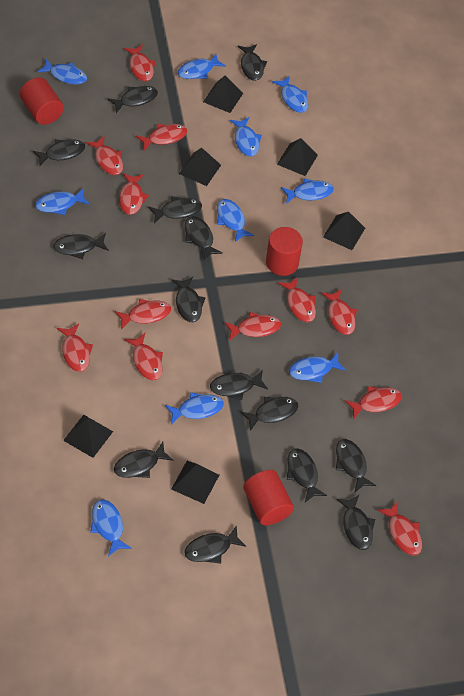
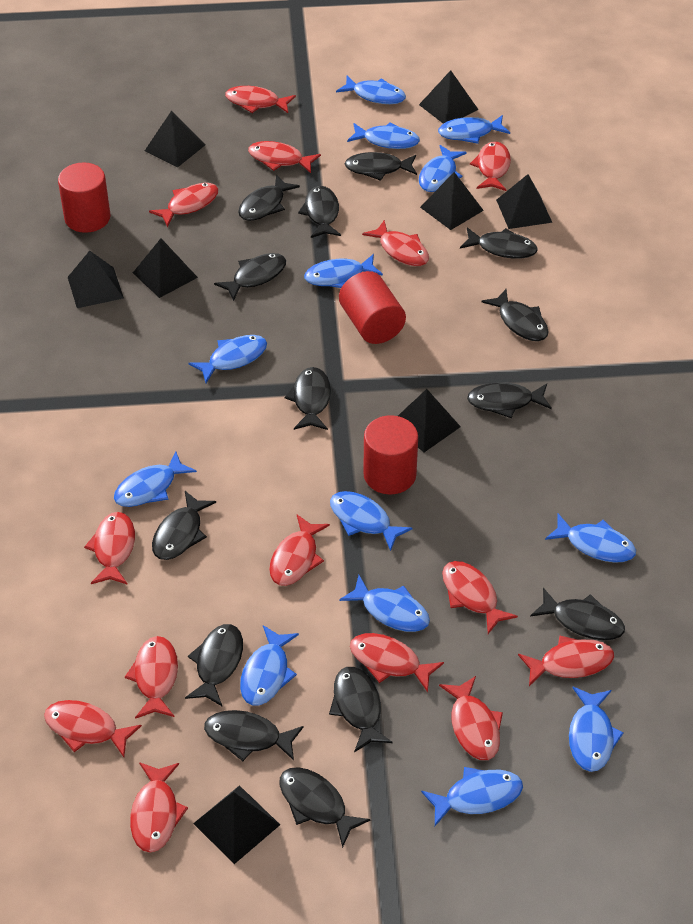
black pyramid: [63,415,113,458] [171,461,219,504] [179,148,221,186] [203,76,243,113] [277,138,318,176] [323,212,365,250] = 6 -> [68,251,124,308] [133,238,198,298] [145,111,205,167] [193,785,280,864] [398,389,461,452] [419,70,479,124] [420,172,484,230] [496,174,552,229] = 8
blue fish: [35,188,90,215] [37,59,87,84] [90,499,132,556] [165,392,224,425] [177,54,226,79] [217,199,254,242] [230,117,262,156] [272,76,308,113] [281,178,334,204] [289,352,346,383] = 10 -> [114,451,197,507] [189,335,267,383] [240,625,299,705] [304,254,383,288] [330,491,413,551] [336,76,406,104] [339,575,430,632] [347,122,420,149] [419,145,467,192] [421,767,523,826] [438,115,510,144] [545,514,636,563] [569,687,624,772] = 13
red fish: [57,323,93,372] [86,136,123,175] [115,299,171,329] [119,173,149,215] [124,44,156,81] [124,333,163,380] [136,124,187,151] [224,312,281,341] [278,277,316,322] [321,289,357,335] [344,386,402,419] [377,501,422,556] = 12 -> [44,700,142,757] [84,512,135,585] [125,636,178,719] [130,762,188,853] [149,183,218,227] [225,86,296,113] [248,141,321,173] [269,515,330,586] [350,633,444,692] [362,220,429,266] [439,676,503,760] [442,561,518,634] [470,141,511,191] [518,636,614,686] = 14

